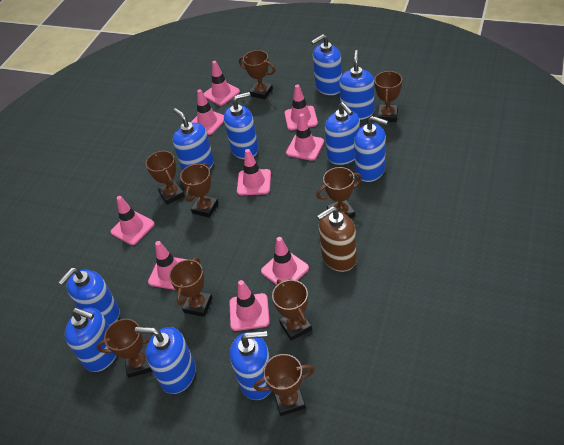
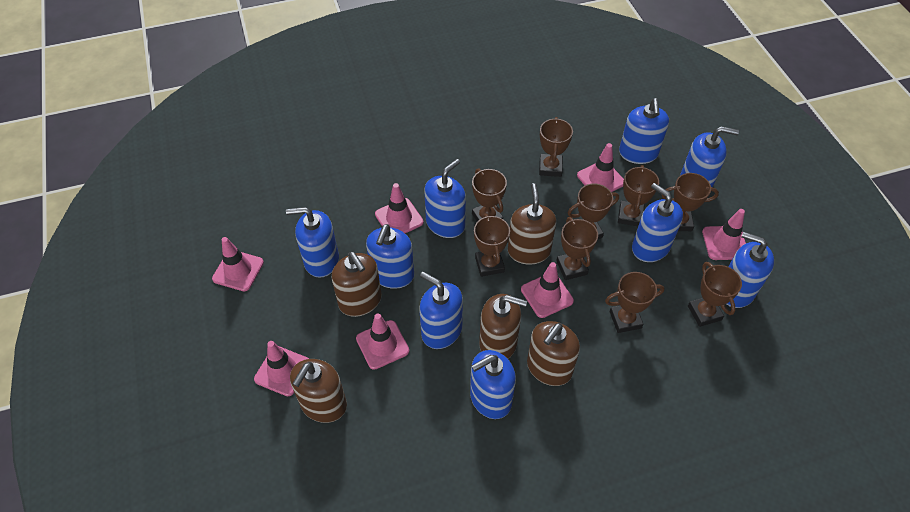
blue soap dispenser: [58,268,120,326] [65,308,117,372] [135,327,196,394] [173,108,214,171] [224,92,259,159] [230,331,271,400] [311,34,342,95] [325,102,360,165] [339,50,374,120] [354,116,388,182] = 10 -> [286,207,339,278] [366,224,414,289] [419,272,463,349] [424,159,466,238] [470,350,516,419] [619,98,669,164] [632,183,683,262] [680,126,739,188] [727,232,774,308] = 9
brown soap dispenser: [317,206,357,272] = 1 -> [290,359,347,423] [332,252,382,317] [479,294,527,359] [508,183,556,265] [527,321,580,386] = 5
pink traffic cone: [111,196,155,245] [148,241,188,290] [191,89,224,135] [203,61,240,106] [230,280,270,331] [237,149,271,195] [261,237,309,285] [285,84,318,130] [286,113,324,161] = 9 -> [212,237,264,291] [254,341,309,396] [356,314,409,370] [375,183,424,233] [521,262,574,318] [577,143,624,192] [702,209,746,260] = 7

